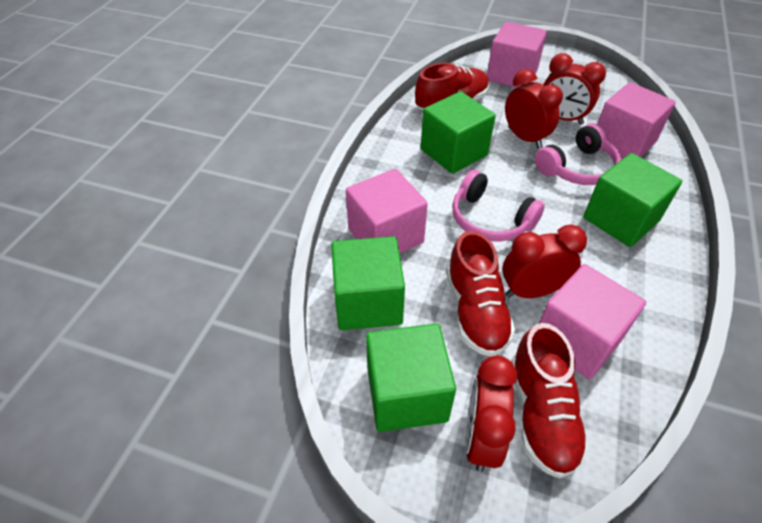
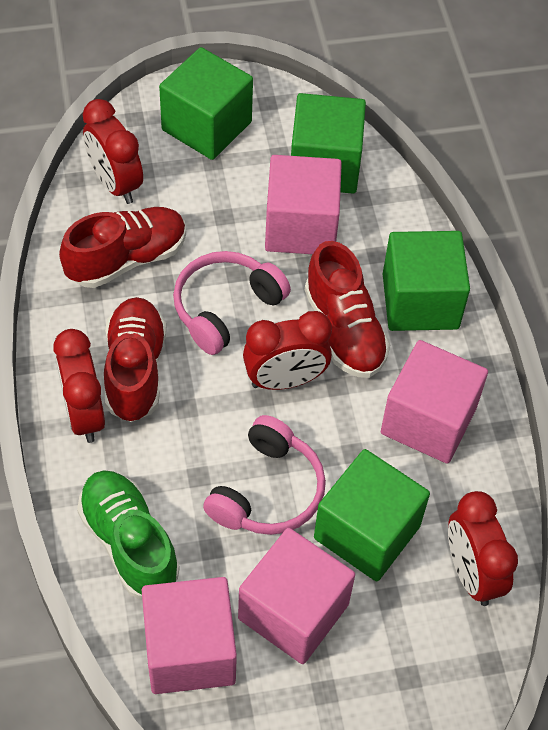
green shoe: none = 0 -> [77,470,179,599] = 1

